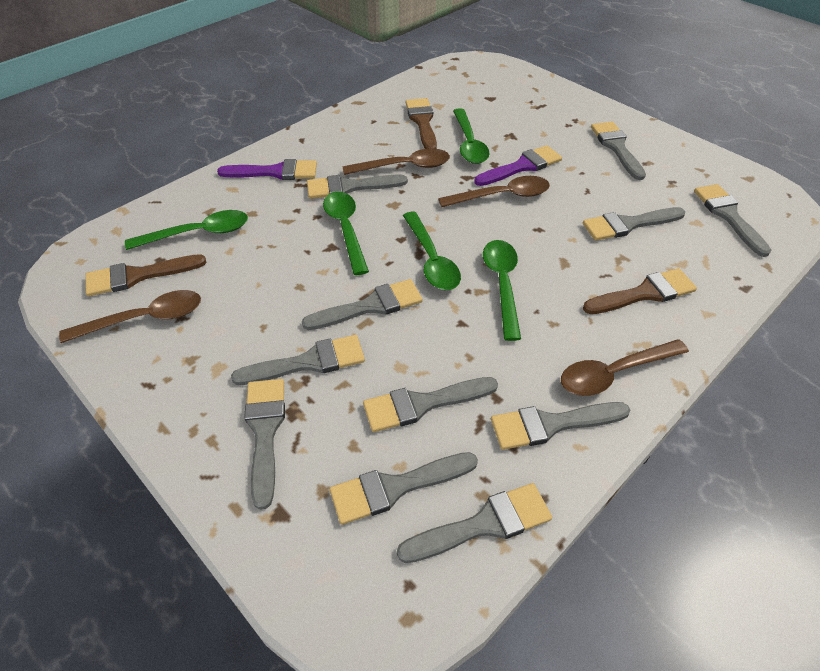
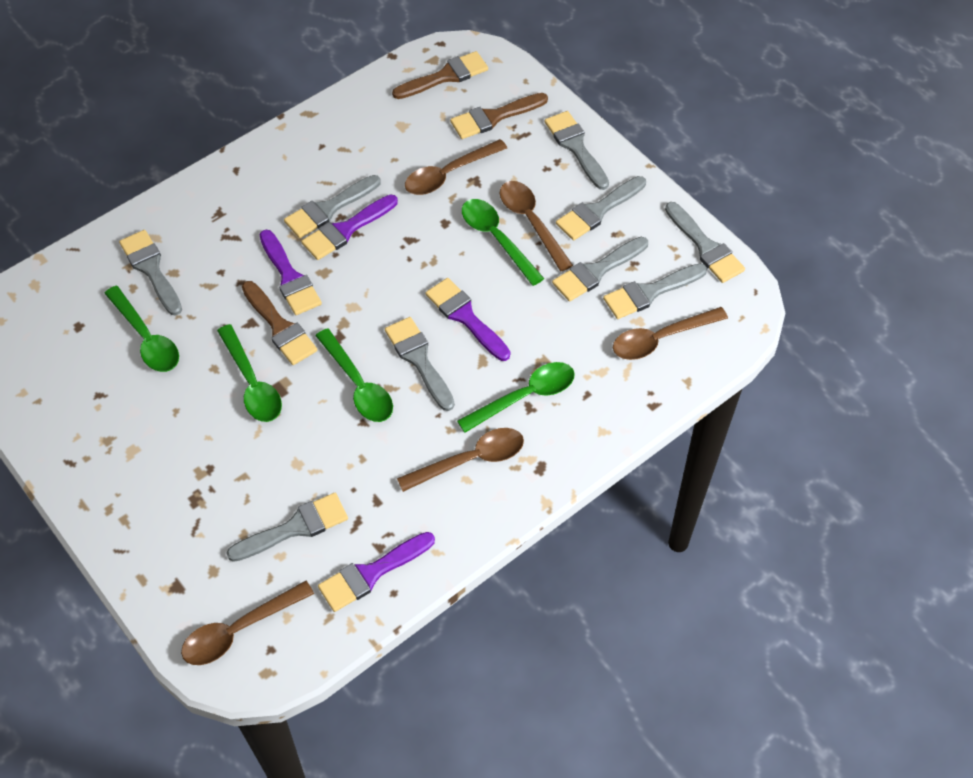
brown spoon: [59,290,201,343] [342,148,450,175] [438,176,550,207] [561,339,689,396] = 4 -> [181,581,314,665] [397,428,524,492] [405,139,507,195] [500,181,573,271] [613,307,728,360] = 5
grey brush: [231,335,365,385] [244,379,285,510] [302,279,423,330] [307,174,408,199] [330,452,478,525] [363,377,498,432] [397,483,552,563] [491,402,630,450] [583,207,685,241] [591,122,646,180] [694,184,771,257] = 11 -> [119,230,182,315] [226,493,348,562] [284,175,381,238] [385,317,455,411] [545,111,609,190] [552,237,648,301] [556,176,646,240] [603,263,707,319] [665,202,745,283] = 9
purple brush: [217,159,317,180] [474,145,562,186] = 2 -> [259,230,322,315] [301,194,398,260] [318,532,435,612] [426,278,510,361] = 4

